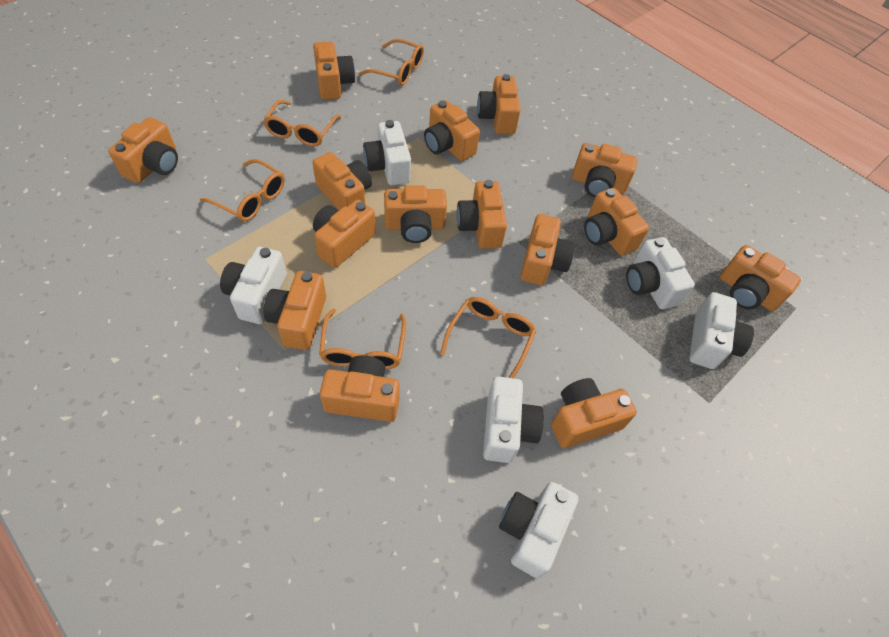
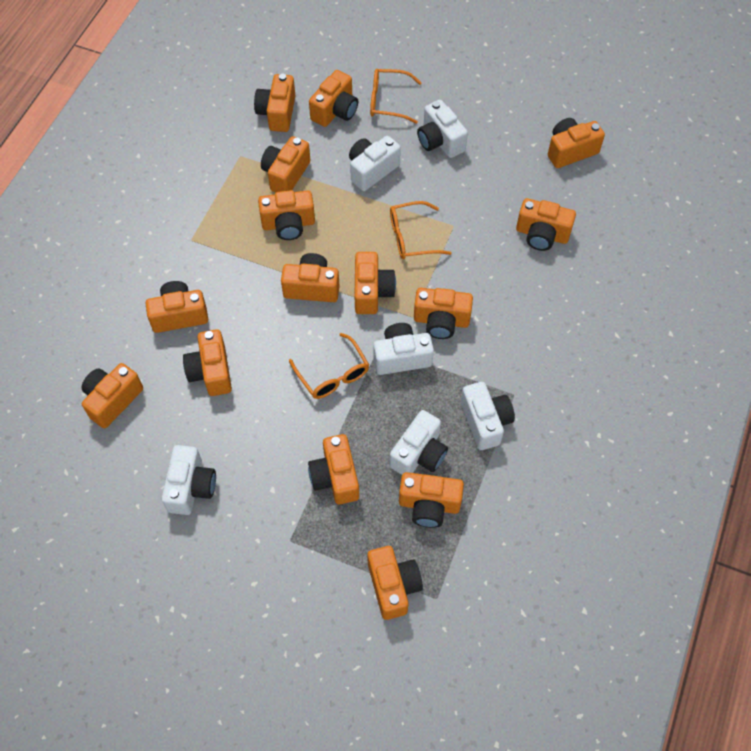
orange glasses: [200,159,285,221] [263,100,341,147] [319,309,406,369] [358,39,424,86] [440,297,536,378] = 5 -> [289,333,369,399] [370,69,422,124] [390,201,452,259] = 3

